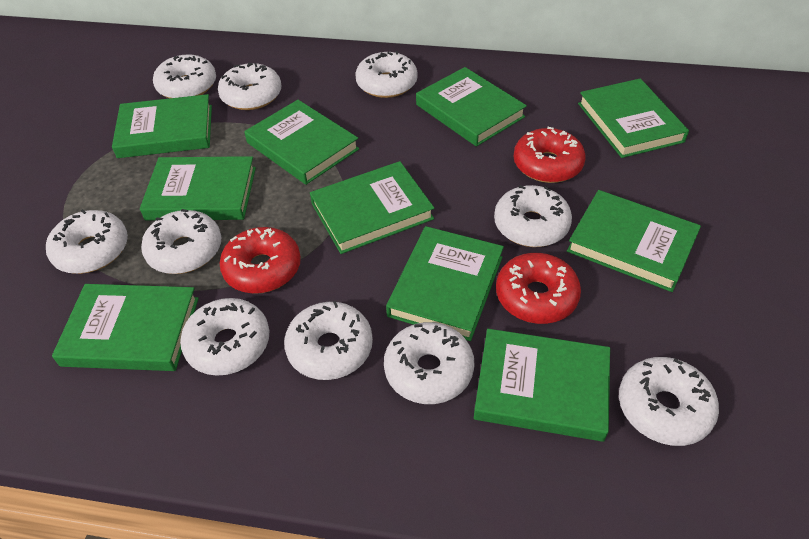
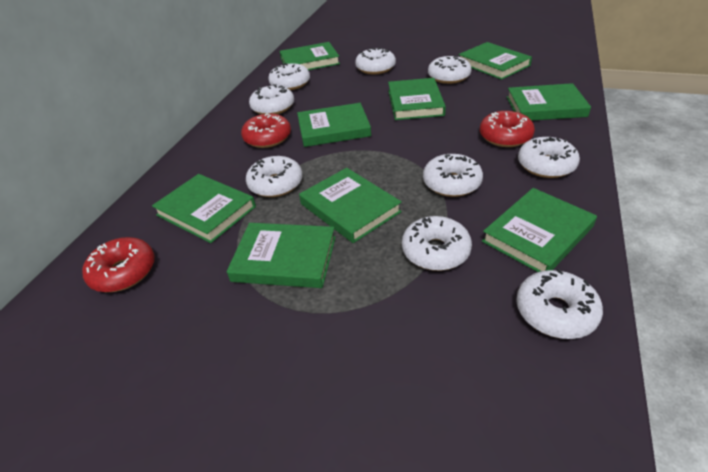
green book: [52,284,199,371] [112,94,212,158] [140,156,256,220] [244,100,359,185] [310,161,434,254] [386,226,504,341] [416,67,527,147] [474,329,610,442] [567,190,701,292] [578,78,689,158] = 10 -> [152,174,256,243] [227,223,336,288] [280,42,340,70] [297,103,371,147] [299,168,402,243] [388,78,446,120] [459,42,532,80] [482,188,597,272] [507,83,591,121] = 9
white donut: [46,209,128,274] [141,209,221,274] [153,54,216,98] [180,298,269,376] [218,63,281,110] [284,301,373,380] [355,51,418,98] [384,322,474,404] [494,185,572,247] [619,357,719,446] = 10 -> [246,156,303,197] [249,84,294,114] [268,63,310,90] [355,48,396,74] [402,216,472,271] [423,154,483,197] [428,56,472,84] [516,269,603,339] [518,137,580,178] = 9

